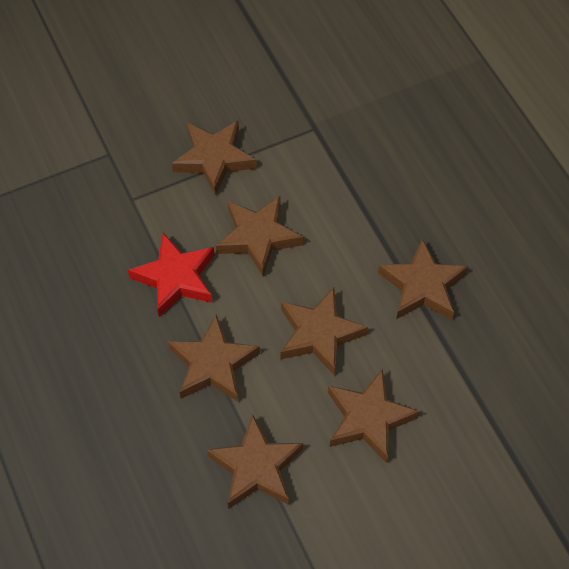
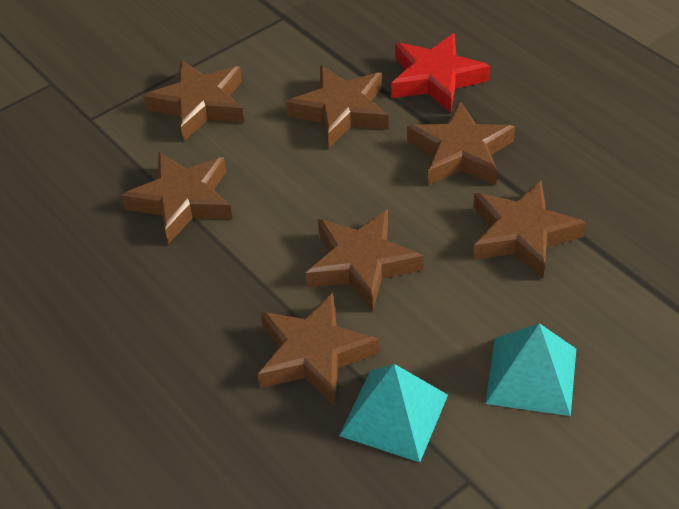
turquoise pyramid: none = 0 -> [339,364,448,462] [485,323,576,416] = 2

